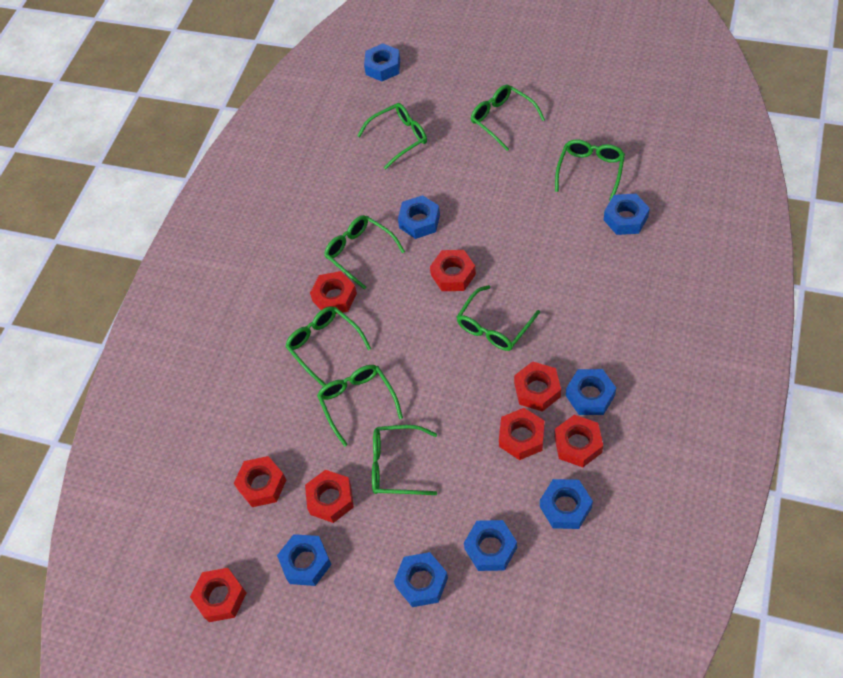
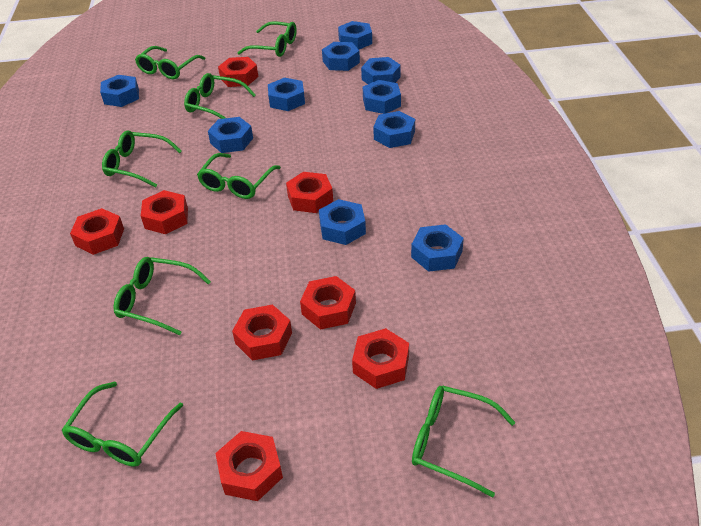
blue nut: [277,534,332,586] [364,43,400,81] [394,552,448,607] [398,195,440,239] [464,520,517,571] [540,479,593,529] [566,369,616,415] [604,194,650,235] = 8 -> [100,75,139,107] [208,117,253,153] [268,78,305,111] [319,199,366,245] [322,42,360,71] [338,21,372,50] [361,57,401,84] [363,80,401,114] [373,111,415,148] [411,224,464,272] = 10

